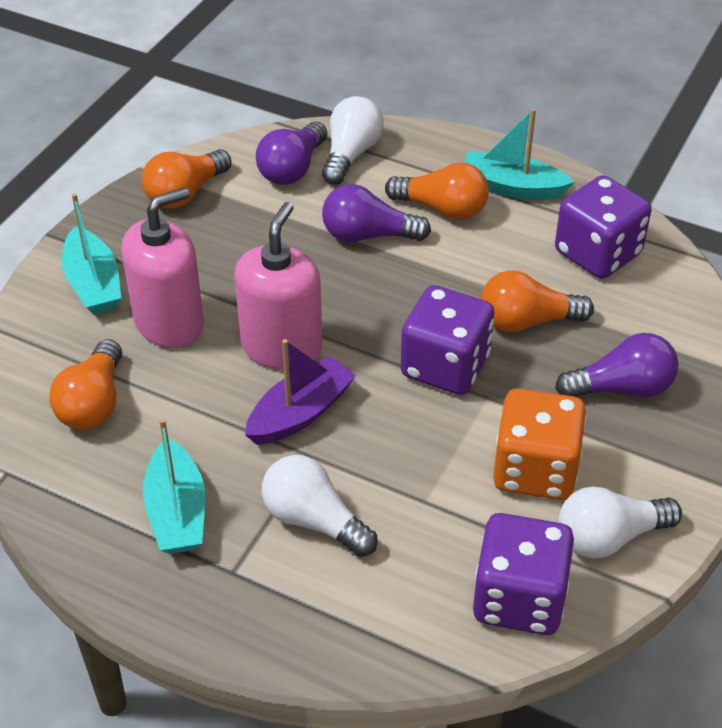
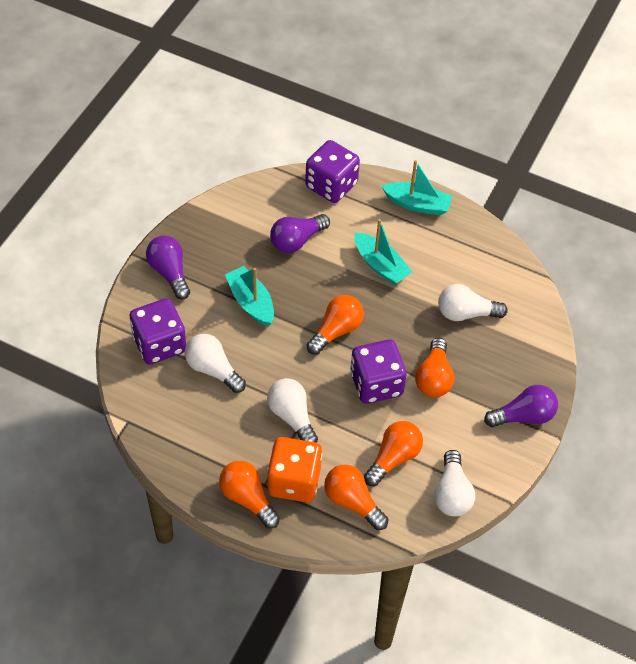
orange light bulb: [49,339,122,429] [142,149,232,208] [385,162,489,220] [481,270,594,332] = 4 -> [219,461,280,529] [306,295,364,355] [324,465,388,530] [364,421,423,486] [415,338,454,397] = 5
pink soap dispenser: [122,187,204,348] [234,202,322,370] = 2 -> none = 0
purple boat: [245,339,356,445] = 1 -> none = 0
white light bulb: [262,455,378,557] [322,96,384,185] [558,486,682,559] = 3 -> [185,334,246,393] [267,378,318,443] [434,450,475,516] [438,284,508,321] = 4

